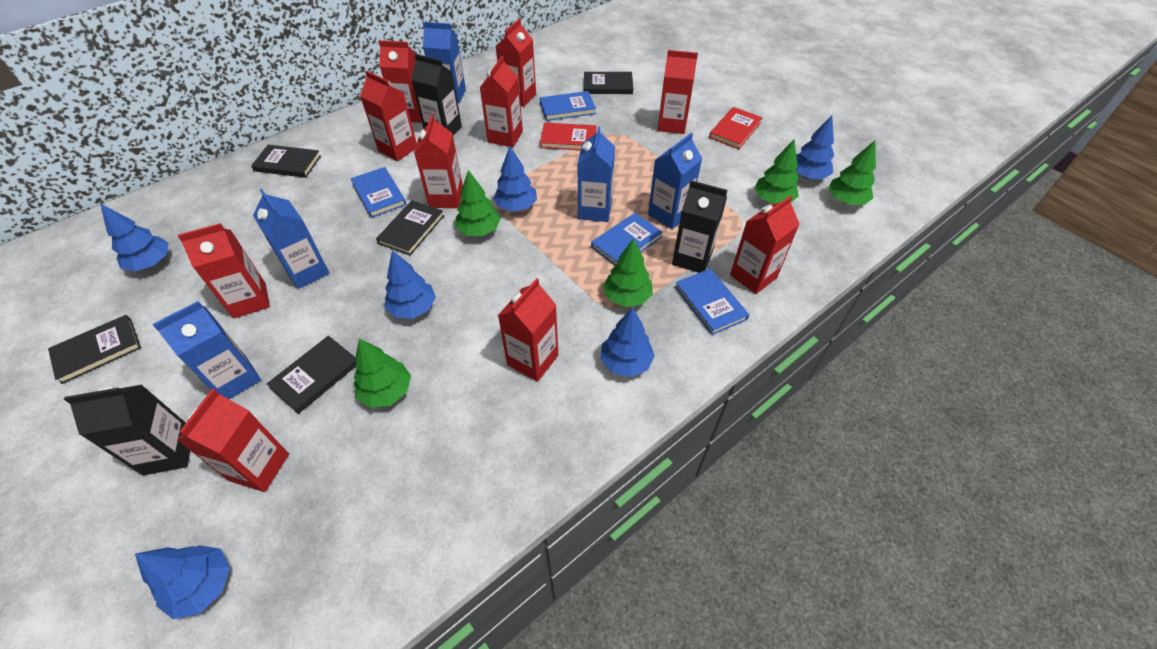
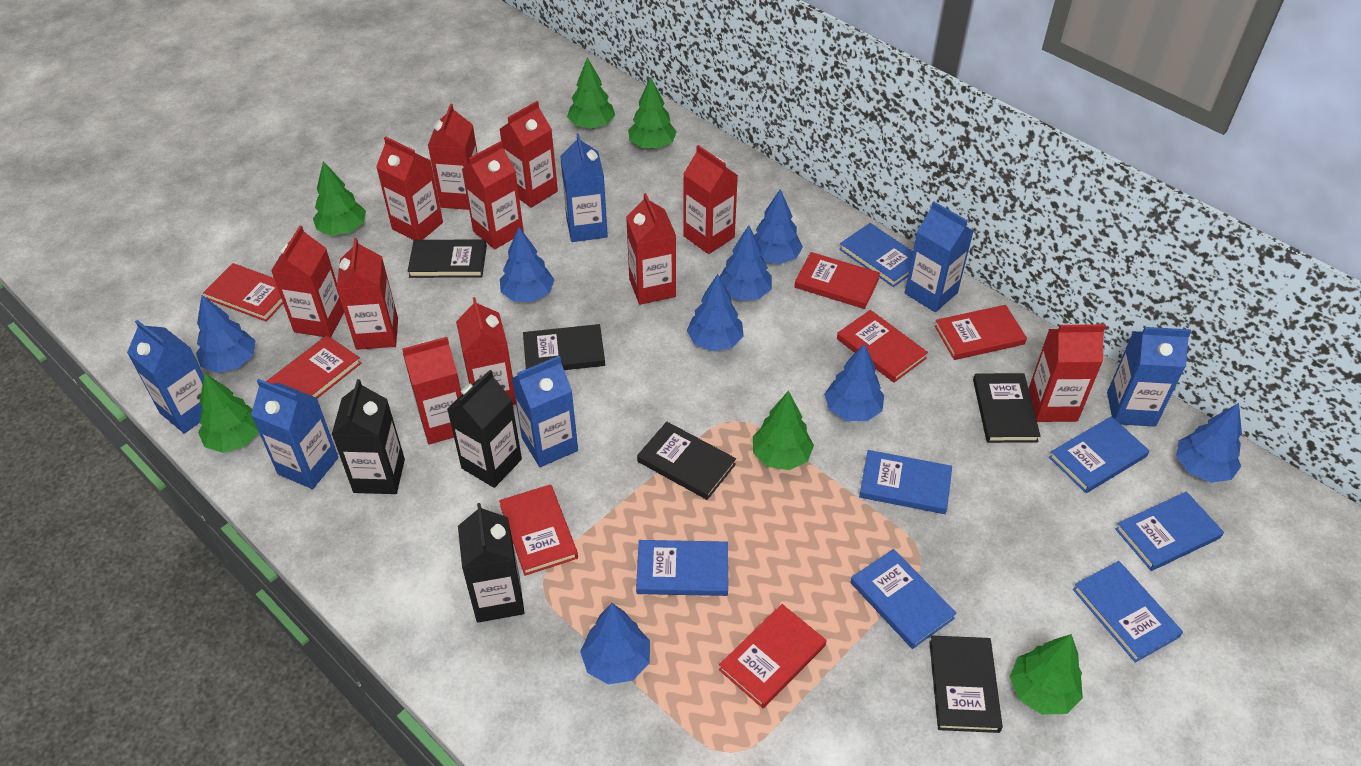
blue book: [351,167,407,218] [540,91,596,121] [591,213,663,266] [675,268,749,335] = 4 -> [636,540,728,596] [839,223,913,287] [850,549,957,649] [859,450,952,514] [1049,416,1149,493] [1073,561,1183,663] [1115,492,1224,571] = 7
blue carton: [152,301,261,399] [253,189,330,289] [423,22,466,103] [577,126,615,222] [648,133,702,229] = 5 -> [127,320,204,434] [251,379,339,489] [512,356,578,467] [560,134,608,242] [905,201,973,312] [1107,327,1191,427] = 6
blue tree: [100,204,169,271] [135,545,230,619] [384,250,436,319] [493,146,537,212] [600,307,655,377] [795,115,834,179] = 6 -> [196,295,255,373] [500,227,554,302] [580,603,650,684] [687,274,744,351] [720,225,772,301] [754,189,803,264] [824,343,884,421] [1176,403,1242,483] = 8
green tree: [354,338,411,408] [456,170,501,236] [603,238,653,307] [754,140,799,204] [828,141,876,205] = 5 -> [198,373,259,453] [313,161,366,236] [567,57,615,129] [628,78,677,149] [753,391,814,470] [1010,634,1083,715] = 6
red book: [540,123,596,150] [709,107,763,149] = 2 -> [203,263,283,322] [266,335,361,399] [499,484,578,576] [719,604,826,708] [795,252,880,309] [837,310,928,383] [935,305,1027,360] = 7
red carton: [177,389,289,492] [178,223,270,319] [360,70,417,161] [379,40,422,123] [414,114,463,208] [480,56,523,147] [496,19,536,107] [498,278,558,382] [658,50,698,134] [730,195,800,294] = 10 -> [271,226,344,337] [337,238,398,350] [376,136,443,240] [402,337,462,444] [428,104,477,210] [456,297,516,405] [462,141,524,249] [500,101,558,208] [626,193,676,305] [683,145,738,254] [1028,324,1106,422] = 11

